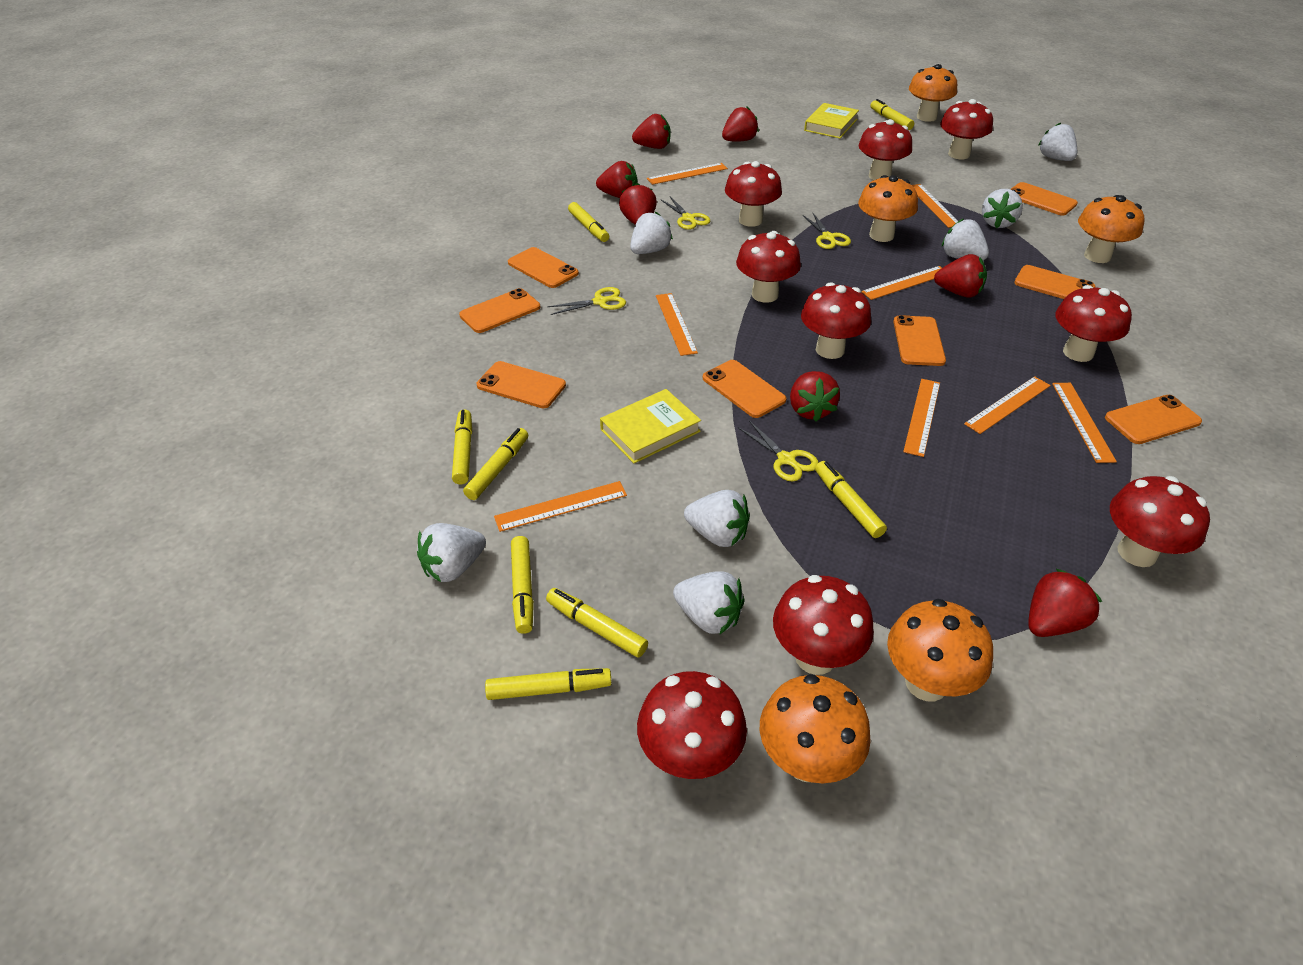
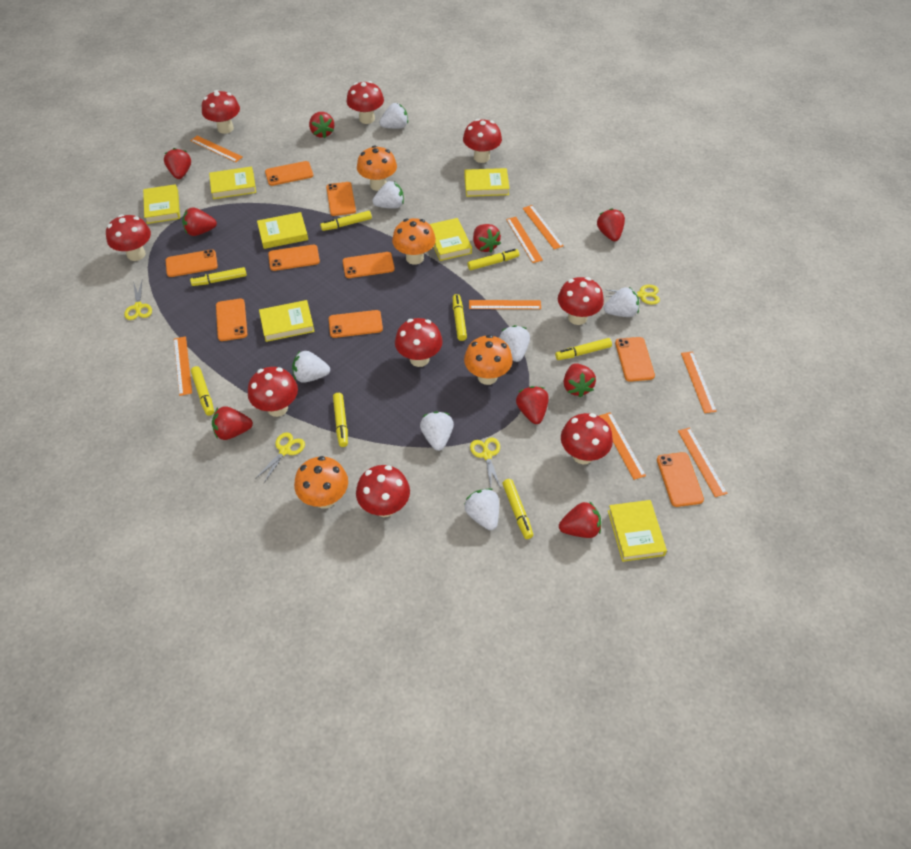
orange mushroom: [760,674,871,783] [858,175,918,242] [887,599,993,701] [909,64,957,122] [1078,195,1145,263] = 5 -> [294,456,348,509] [357,145,397,191] [392,218,436,265] [464,335,513,385] = 4
orange phone: [459,288,540,333] [477,361,566,408] [508,247,579,288] [703,360,786,418] [893,315,946,366] [1010,182,1078,216] [1014,265,1096,299] [1105,395,1202,444] = 8 -> [166,250,218,277] [216,299,247,341] [265,161,313,186] [268,245,320,271] [326,182,356,216] [329,310,383,338] [343,252,395,278] [615,337,655,382] [657,452,704,507] = 9
red strawberry: [596,161,638,198] [619,183,657,225] [632,114,671,149] [722,107,759,142] [790,371,840,422] [934,254,987,298] [1028,569,1102,637] = 7 -> [164,148,191,179] [182,207,217,236] [212,406,253,440] [309,112,334,138] [473,224,501,253] [516,386,549,424] [559,501,601,538] [564,363,596,397] [597,208,625,241] = 9
yellow book: [600,389,701,463] [804,103,859,138] = 2 -> [143,184,180,224] [209,167,256,199] [257,212,308,249] [259,300,315,342] [429,218,472,261] [464,168,510,197] [608,500,667,562] = 7

